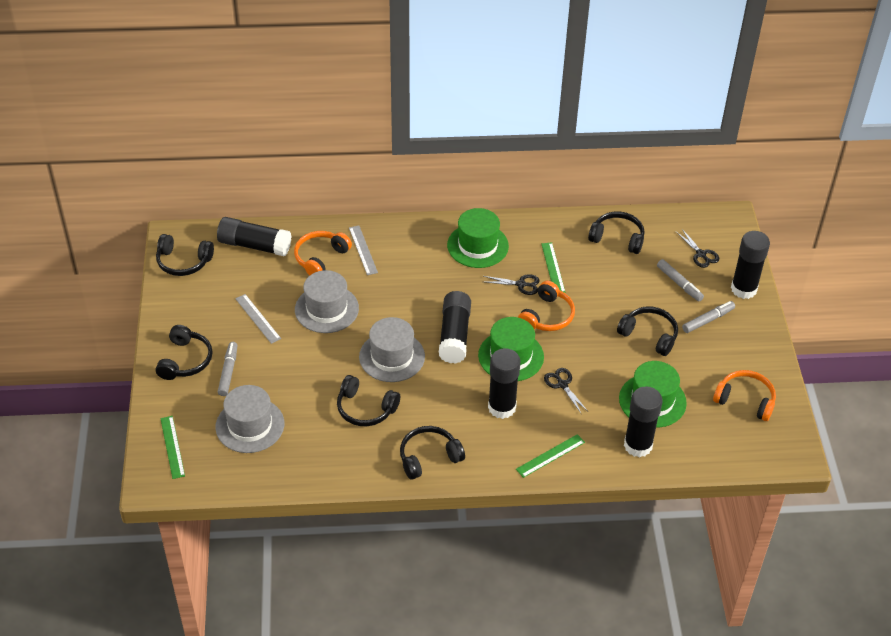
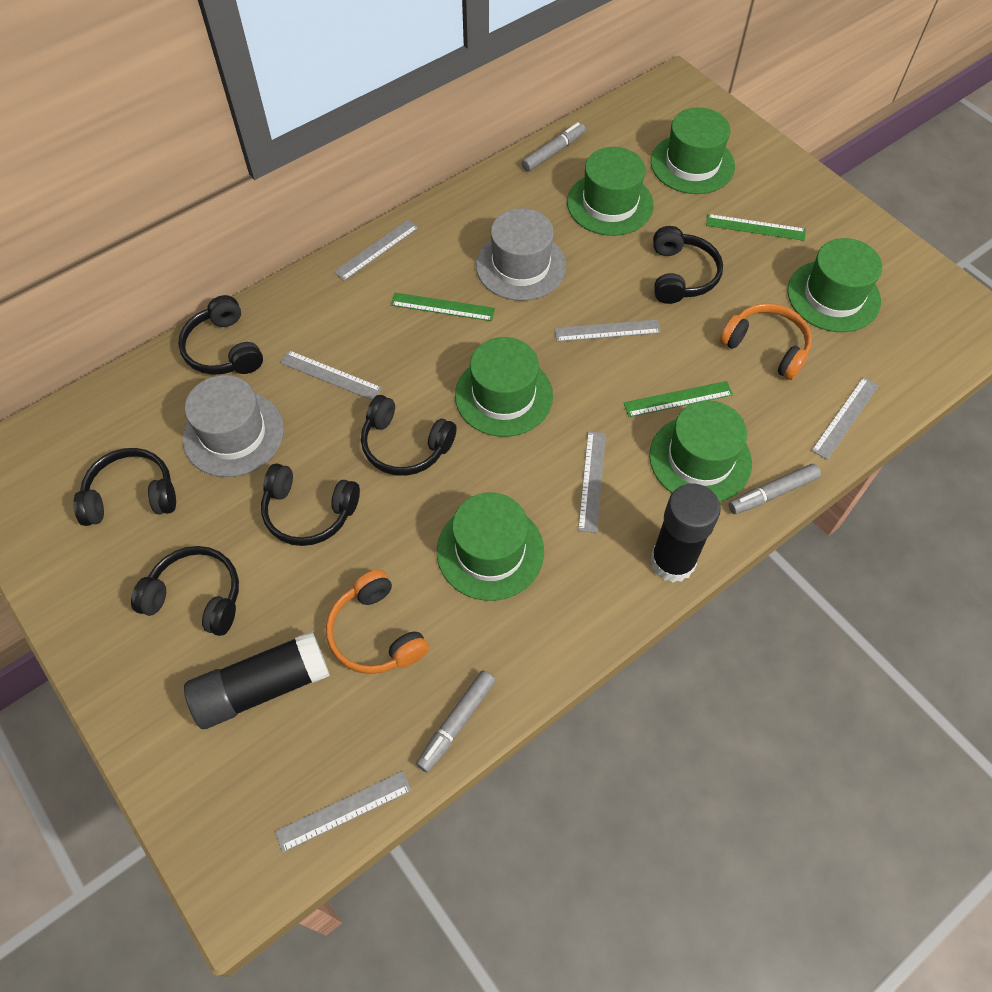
black glue stick: [217,217,291,256] [439,291,471,364] [488,348,521,419] [624,386,662,457] [731,231,770,299] = 5 -> [184,631,330,729] [650,483,721,583] = 2
black scissors: [484,274,540,295] [544,368,588,413] [676,229,719,268] = 3 -> none = 0
green hat: [447,208,509,268] [478,317,544,381] [619,361,687,428] = 3 -> [437,492,544,601] [455,337,553,437] [567,147,654,236] [649,400,752,502] [651,108,735,194] [787,238,882,332] = 6
grey hat: [215,385,284,453] [295,270,359,333] [359,317,425,382] = 3 -> [182,375,284,477] [476,208,566,301] = 2
grey ruler: [235,294,281,344] [349,225,378,275] = 2 -> [275,771,412,853] [280,350,382,400] [334,219,419,281] [554,319,661,342] [578,431,606,533] [811,377,879,460] = 6
orange headphones: [294,231,352,275] [518,281,575,331] [713,370,776,421] = 3 -> [326,570,429,674] [720,303,812,380] = 2

